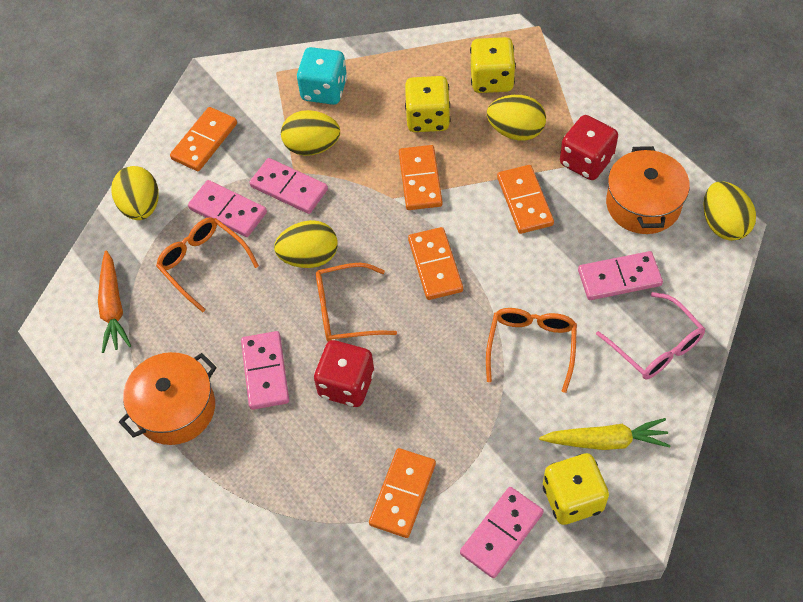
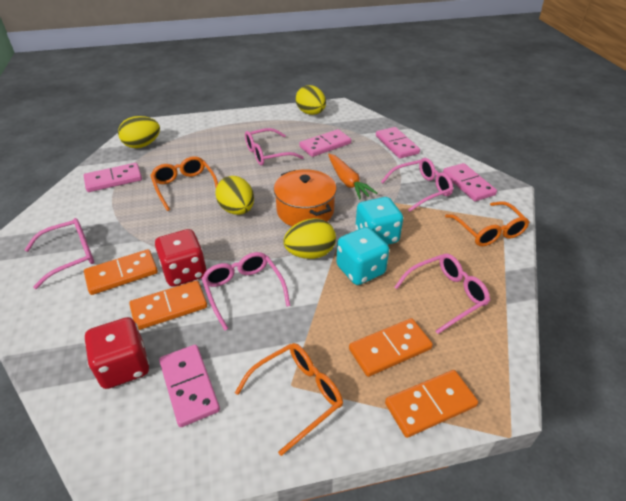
orange domino: [170,107,237,171] [369,448,436,538] [399,145,443,210] [408,227,463,300] [497,165,554,234] = 5 -> [84,249,158,295] [129,280,207,330] [349,318,433,377] [385,370,478,438] = 4
orange pot: [119,352,217,445] [606,146,690,234] = 2 -> [274,169,337,226] = 1
pink glasses: [596,292,705,379] = 1 -> [25,218,94,289] [201,252,290,331] [245,128,304,166] [381,158,453,212] [395,254,490,334] = 5
turquoise dice: [297,47,347,105] = 1 -> [336,227,389,285] [355,197,403,245] = 2
yellow carrot: [539,418,671,450] = 1 -> none = 0
yellow dice: [405,76,451,132] [470,37,516,93] [543,453,609,525] = 3 -> none = 0
yellow egg: [111,166,159,220] [274,220,338,268] [281,110,340,156] [487,95,546,141] [703,181,756,241] = 5 -> [118,116,160,148] [215,176,254,215] [283,218,336,259] [296,85,326,115] = 4

